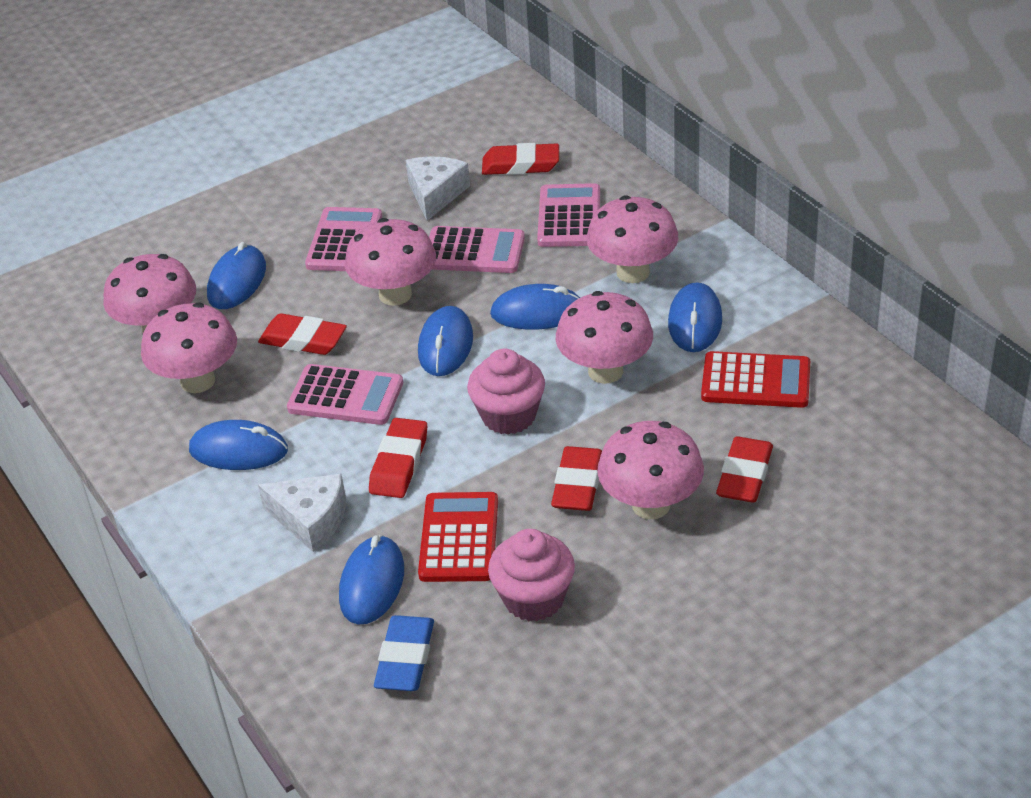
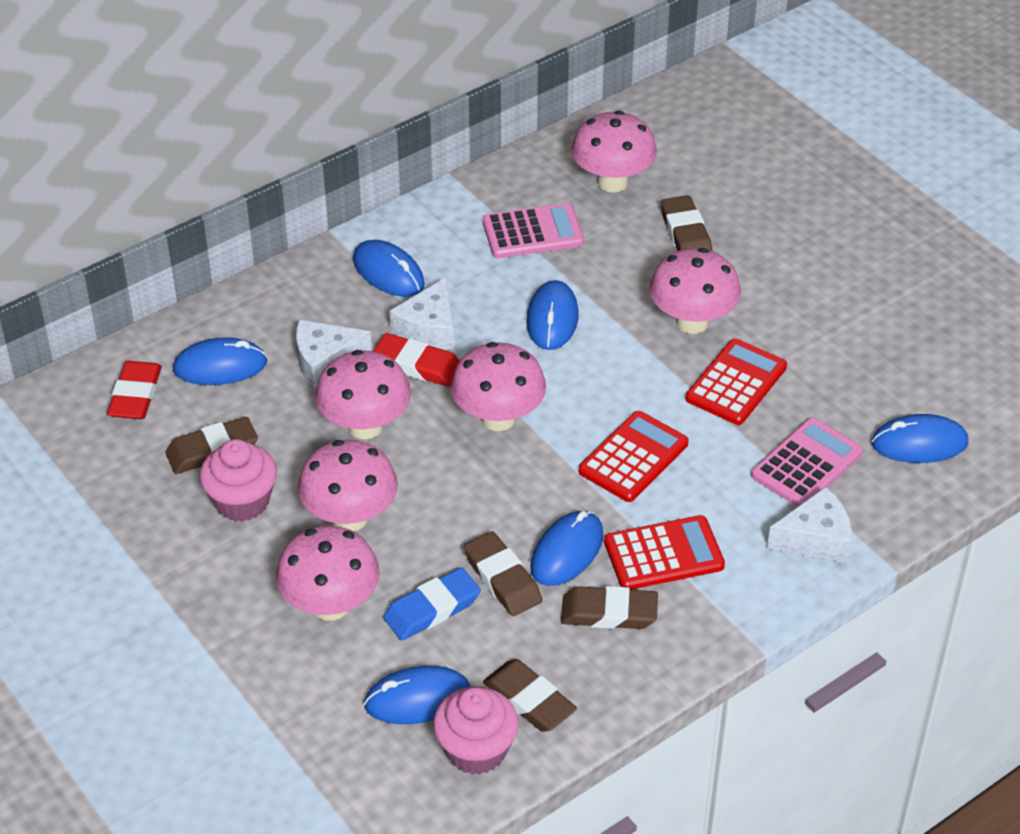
brown eraser: none = 0 -> [165,417,258,474] [464,532,542,616] [483,659,577,732] [561,586,658,629] [661,195,713,252] = 5
pink calculator: [287,364,403,425] [305,207,382,271] [429,226,525,273] [537,183,600,247] = 4 -> [483,203,584,258] [751,418,863,507] = 2
red calculator: [418,492,498,582] [701,351,810,408] = 2 -> [579,411,689,502] [604,515,725,590] [686,339,787,425] = 3
red eraser: [258,313,347,355] [369,418,427,498] [482,143,559,175] [551,446,602,511] [716,436,773,503] = 5 -> [107,361,162,419] [374,333,459,387] = 2
white cheese: [258,474,346,552] [406,156,470,221] = 2 -> [296,320,372,388] [390,277,454,349] [767,487,852,563] = 3

